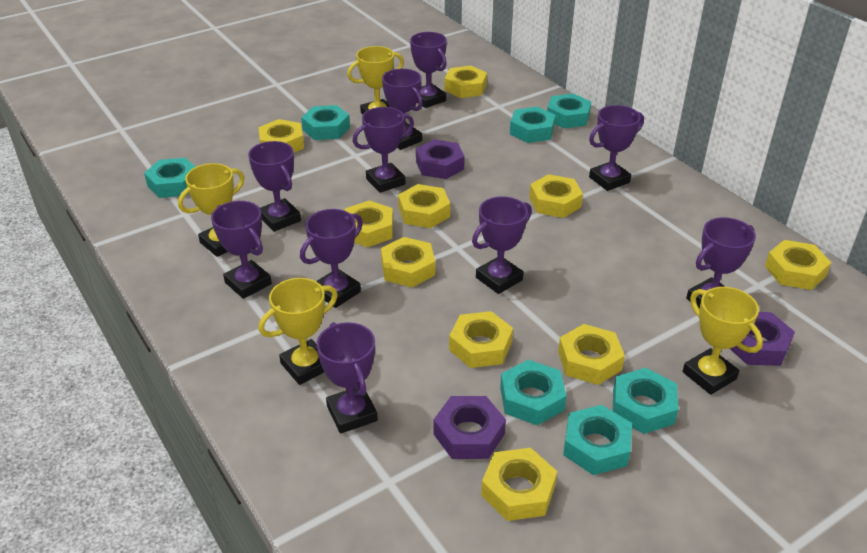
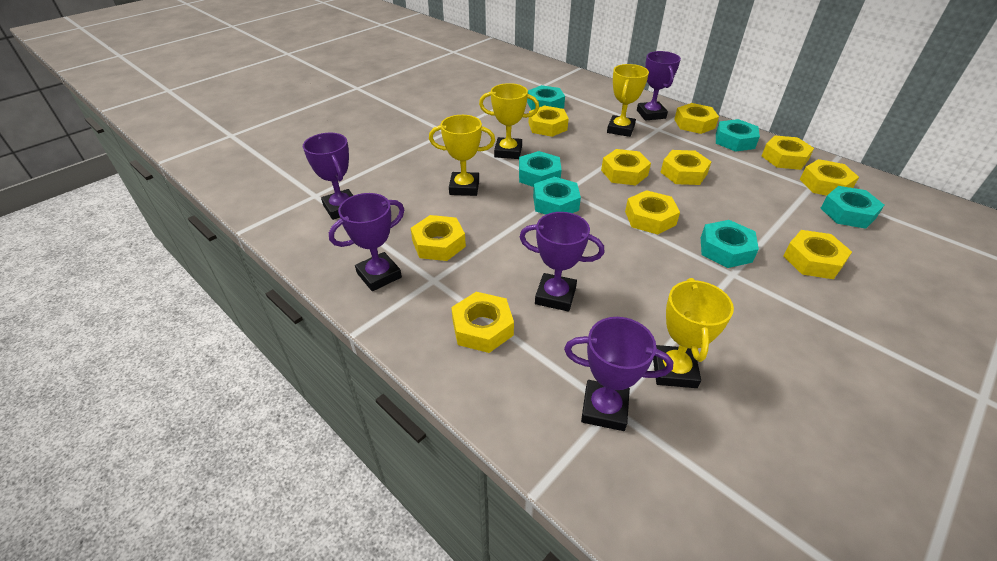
purple nut: [416,140,465,179] [433,396,506,459] [729,312,795,366] = 3 -> none = 0
purple trophy: [211,201,272,299] [248,141,301,232] [300,209,363,308] [316,322,378,434] [352,107,414,193] [382,69,423,150] [410,32,447,108] [472,196,532,294] [589,105,644,191] [686,217,756,308] = 10 -> [303,133,353,220] [329,193,404,291] [520,212,604,312] [564,317,673,431] [637,51,681,121] = 5
turquoise nut: [144,158,195,198] [301,105,350,140] [500,360,567,425] [510,107,555,143] [547,93,591,128] [563,405,632,475] [613,368,678,434] = 7 -> [519,151,562,187] [527,85,565,110] [533,177,581,215] [701,220,759,268] [716,119,760,152] [820,186,884,229] = 6

